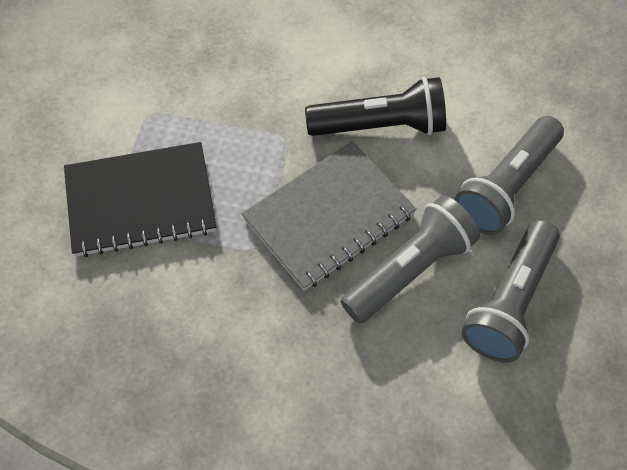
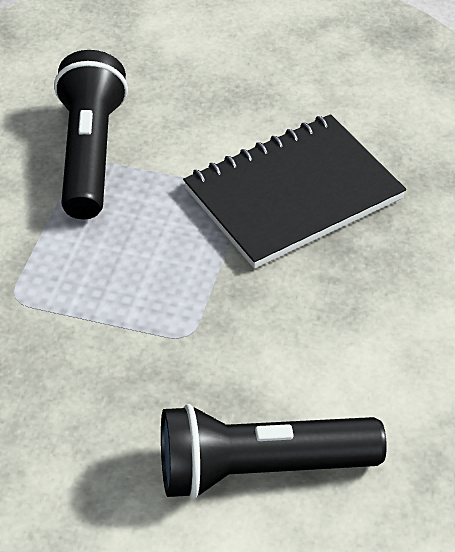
black flashlight: [305,77,446,136] = 1 -> [54,50,128,220] [161,404,387,499] = 2
grey flashlight: [340,196,480,324] [454,116,564,235] [462,220,560,363] = 3 -> none = 0
grey notebook: [242,141,417,291] = 1 -> none = 0

